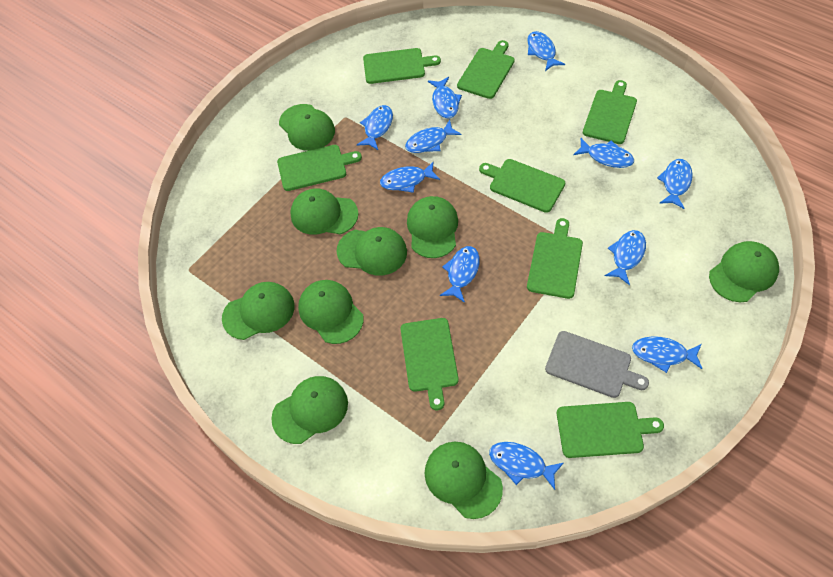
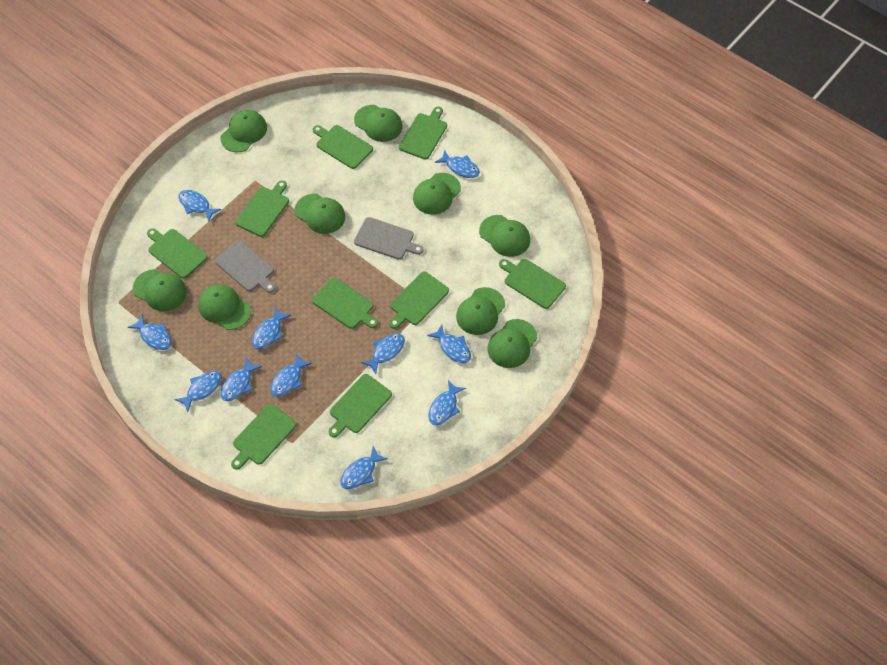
green cutting board: [277,145,362,191] [363,48,441,84] [401,318,459,410] [457,40,515,99] [479,159,565,213] [527,218,583,299] [557,402,664,458] [583,80,637,144] = 8 -> [147,228,208,279] [231,404,297,470] [235,180,289,237] [312,278,378,329] [313,125,373,169] [329,374,392,437] [389,272,449,329] [399,107,447,160] [499,259,566,309] = 9
grey cutting board: [545,331,649,398] = 1 -> [215,240,276,293] [354,217,424,260] = 2

